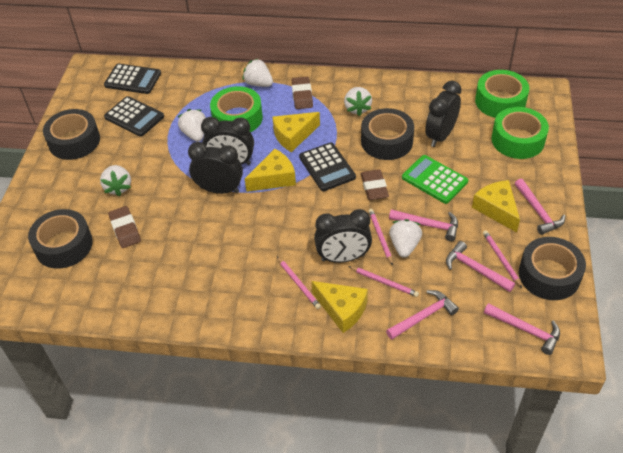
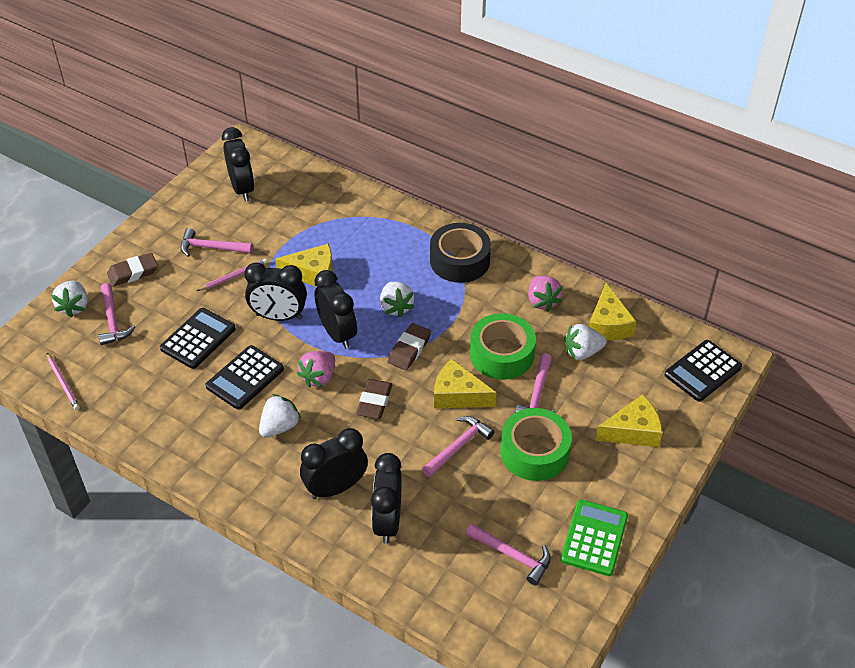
black clock: [188,142,243,194] [201,117,254,165] [314,209,372,263] [425,81,462,147] = 4 -> [222,127,254,201] [244,262,307,321] [300,428,368,499] [314,270,357,349] [371,453,402,544] = 5
black tape: [28,209,93,269] [43,109,100,160] [361,108,414,160] [519,237,586,300] = 4 -> [430,223,491,283] = 1
green tape: [210,86,263,132] [475,70,529,118] [491,107,549,159] = 3 -> [470,313,536,380] [500,408,572,481] = 2
pink pencil: [277,257,321,309] [348,266,419,297] [369,209,393,266] [483,231,522,288] = 4 -> [47,353,80,410] [197,258,268,291] = 2
pink strawberry: none = 0 -> [297,351,335,387] [528,276,562,311] = 2
white strawberry: [100,165,131,196] [178,109,206,142] [242,59,273,87] [344,87,372,116] [389,219,422,258] = 5 -> [51,281,88,317] [259,394,301,437] [380,282,414,318] [564,324,606,360] = 4

